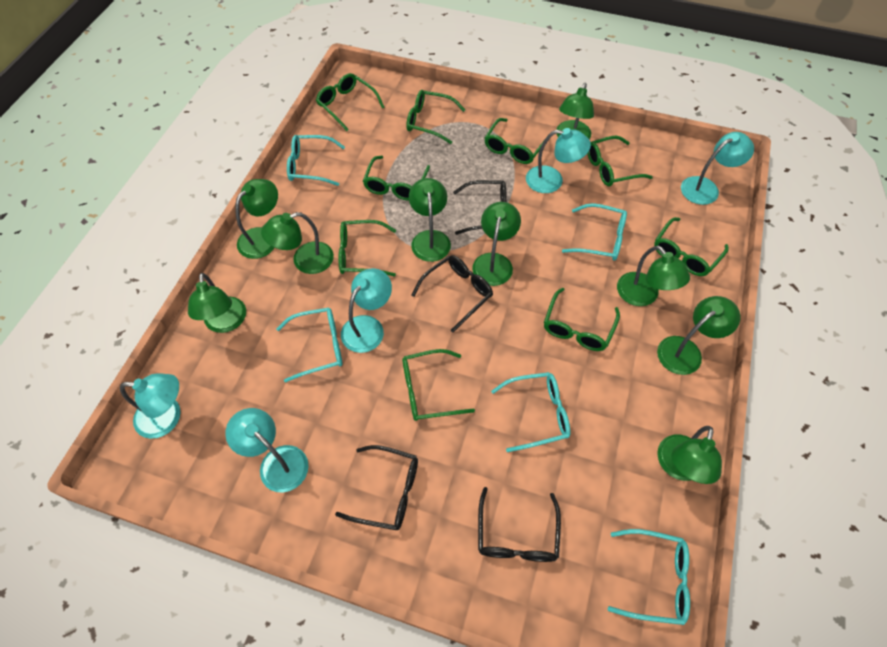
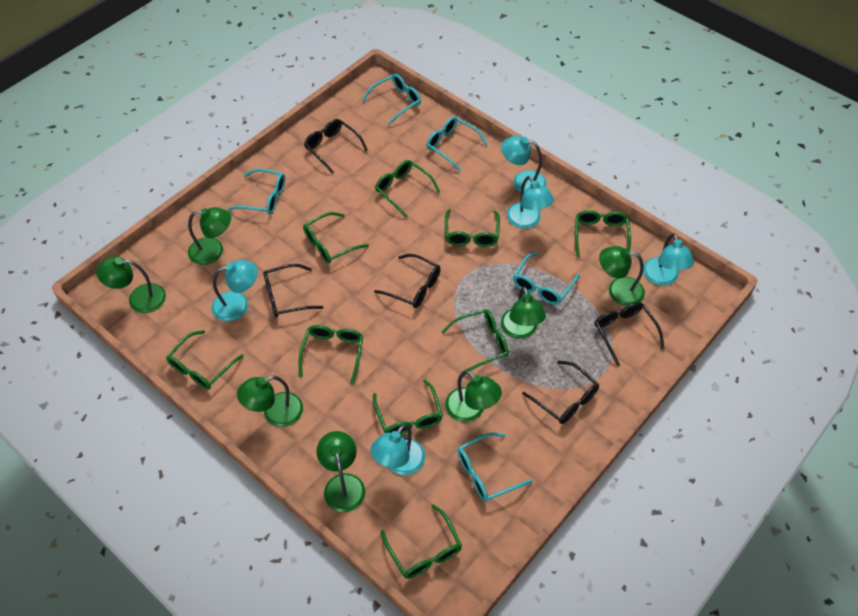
black glasses: [335,445,418,530] [411,255,493,333] [453,180,507,235] [478,487,561,562] = 4 -> [263,264,323,317] [304,119,368,174] [374,254,440,308] [522,361,599,424] [595,302,664,366] = 5
green lamp: [188,273,246,333] [235,179,278,259] [261,212,334,274] [409,178,451,262] [472,202,521,286] [556,83,594,139] [617,246,690,306] [657,296,741,375] [657,426,722,484] = 9 -> [96,256,166,313] [188,207,231,265] [237,376,303,427] [316,431,365,512] [445,371,502,422] [501,287,546,339] [599,246,645,306] = 7

